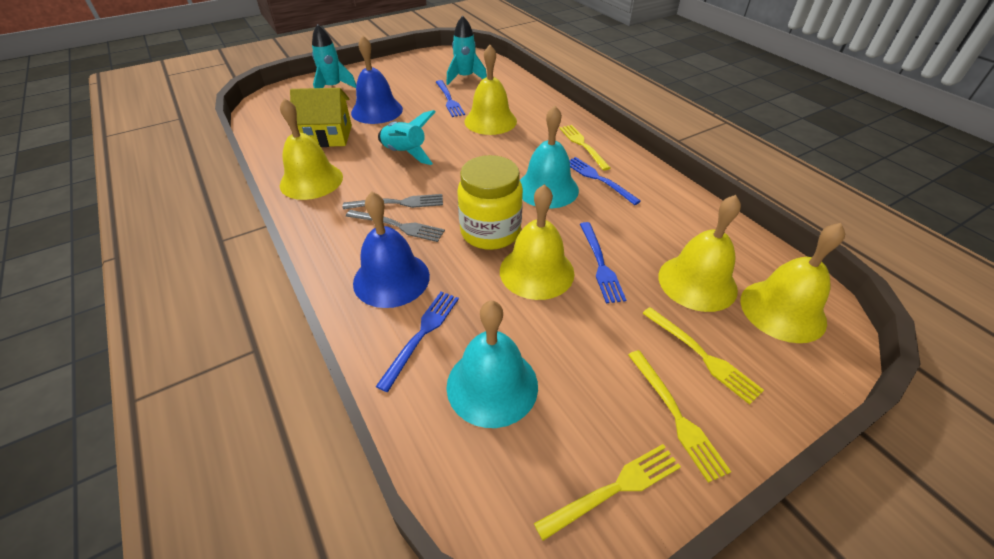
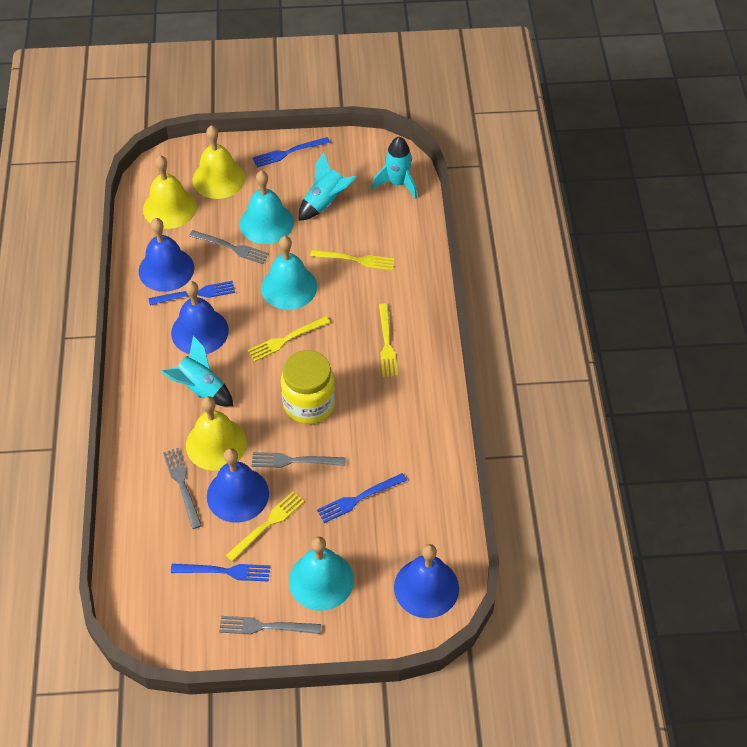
blue bell: [351,36,403,124] [353,191,430,308] = 2 -> [139,218,194,292] [171,281,229,354] [207,448,269,523] [394,544,459,618] = 4
grey fork: [342,194,443,209] [346,210,445,242] = 2 -> [163,448,202,529] [189,230,269,264] [219,616,321,634] [252,452,346,468] = 4
turquoise bell: [446,301,538,428] [520,106,579,209] = 2 -> [240,171,294,244] [261,236,317,310] [289,536,354,611] = 3
yellow bell: [280,98,343,200] [464,45,517,135] [500,184,574,300] [658,195,741,312] [740,223,845,343] = 5 -> [143,155,197,229] [186,396,247,471] [193,125,245,199] = 3
yellow house: [290,88,352,147] = 1 -> none = 0

